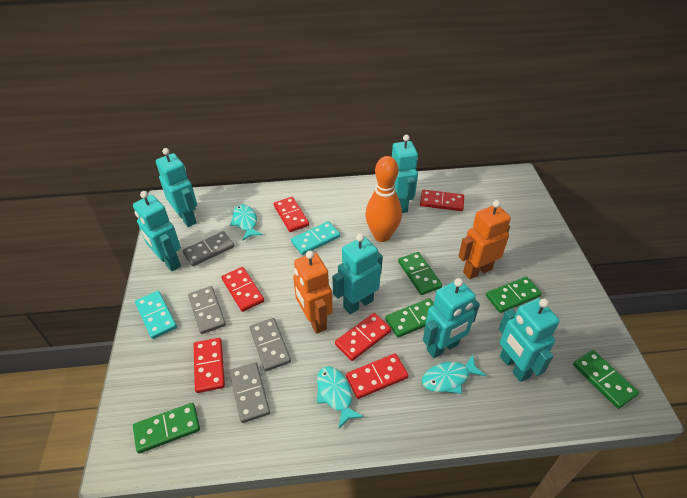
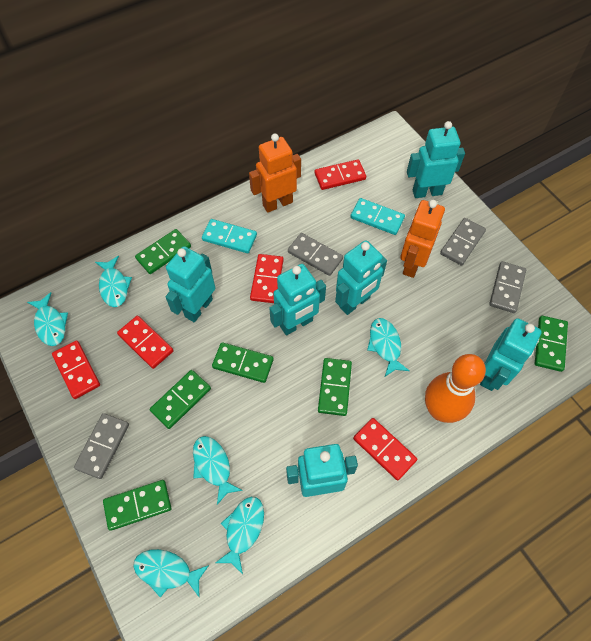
green domino: [133,403,200,453] [385,298,434,338] [398,252,442,295] [486,277,542,313] [573,350,639,409] = 5 -> [103,480,171,531] [135,229,191,274] [150,370,211,429] [212,342,273,383] [318,358,352,416] [535,316,568,372] = 6
red domino: [194,338,225,393] [222,267,264,312] [274,197,309,232] [335,313,391,361] [346,354,409,399] [420,190,464,211] = 6 -> [52,340,100,399] [117,316,173,369] [250,254,284,303] [315,159,366,190] [353,418,417,481] = 5
turquoise fish: [230,204,263,241] [317,366,364,428] [422,355,486,394] = 3 -> [27,292,68,346] [95,256,132,307] [133,549,209,598] [193,436,243,505] [215,497,264,574] [367,318,410,376] = 6

